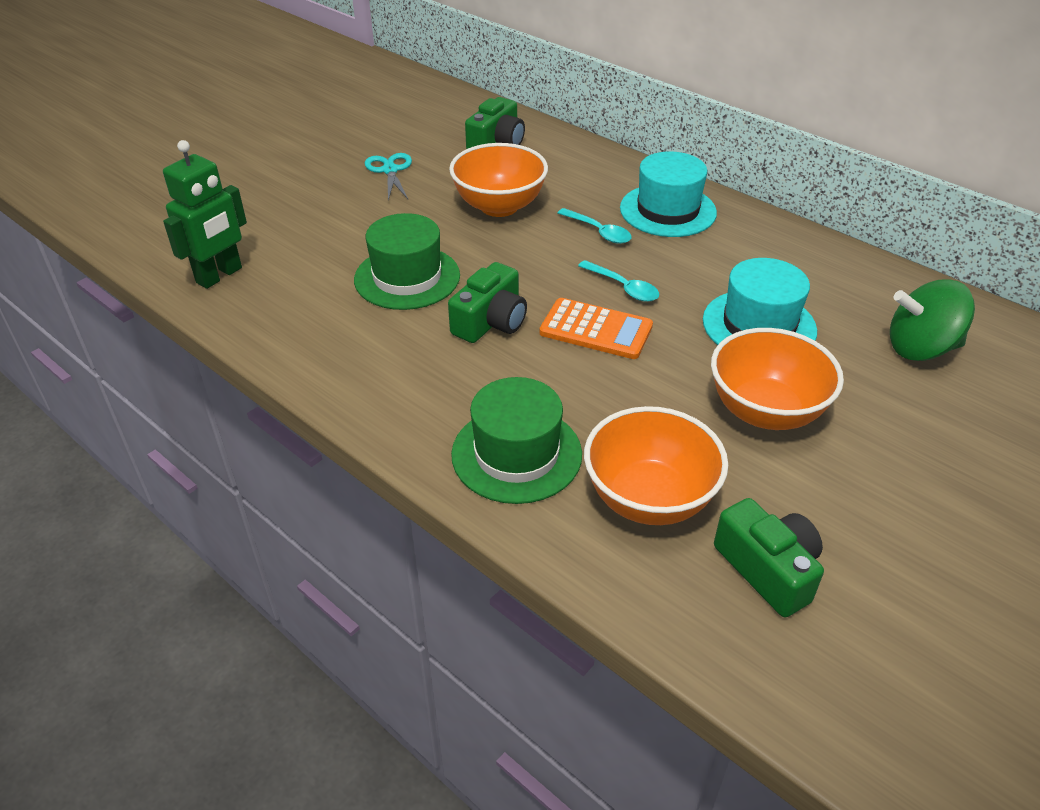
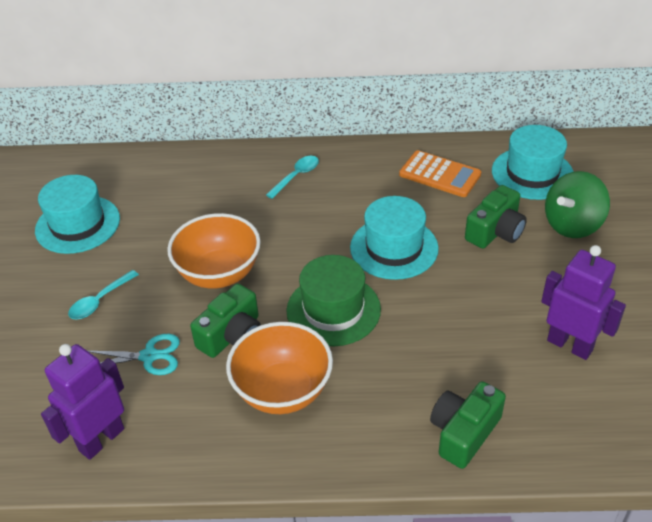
green hat: [354,213,460,310] [451,377,582,504] = 2 -> [286,255,381,346] = 1
green robot: [163,140,247,289] = 1 -> none = 0
orange bowl: [449,143,548,217] [584,406,728,525] [711,328,844,430] = 3 -> [167,213,261,289] [226,322,333,414] = 2
purple robot: none = 0 -> [41,344,124,460] [541,245,626,360] = 2
turquoise hat: [620,151,717,237] [703,258,817,345] = 2 -> [35,175,120,254] [350,196,439,280] [492,125,574,200] = 3

